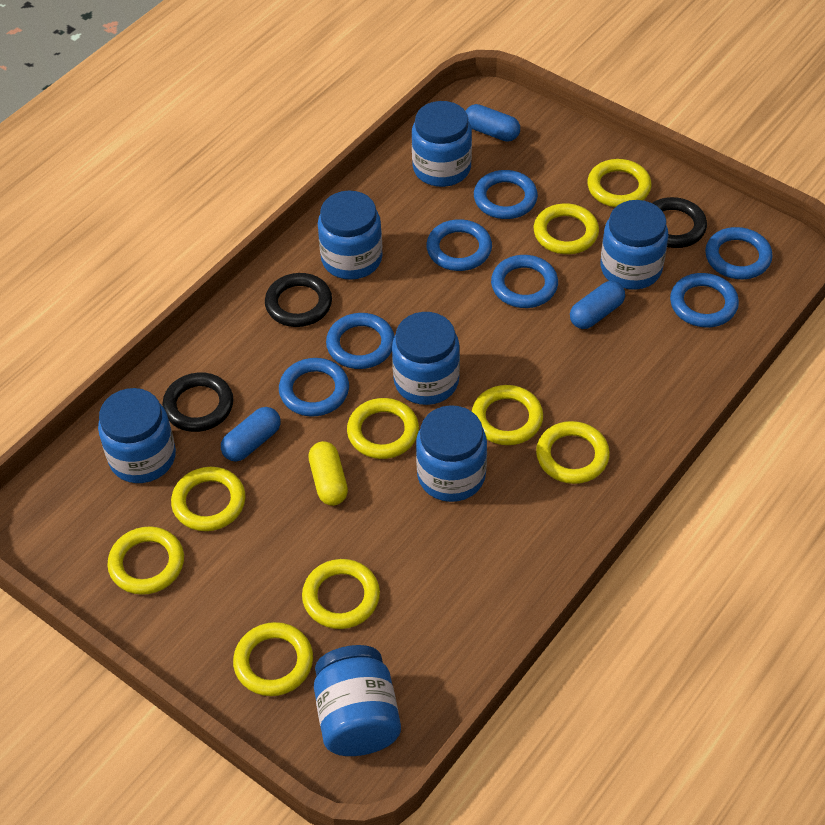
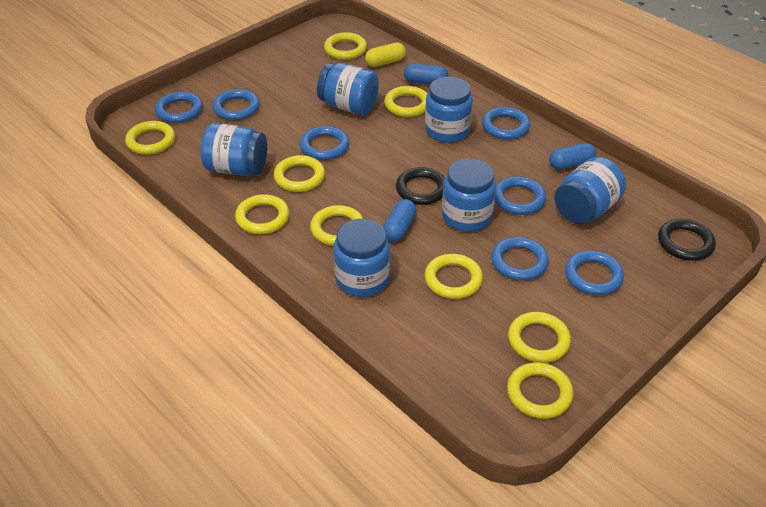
black ring: [162,372,233,432] [265,273,332,327] [652,197,707,248] = 3 -> [396,167,445,205] [658,219,716,261] = 2
blue jar: [98,388,176,483] [314,645,401,756] [318,191,383,280] [392,312,460,405] [412,101,472,187] [416,405,487,502] [601,200,668,290] = 7 -> [201,123,267,176] [317,63,379,115] [333,219,390,297] [425,76,473,143] [442,159,496,232] [554,157,626,224] = 6

